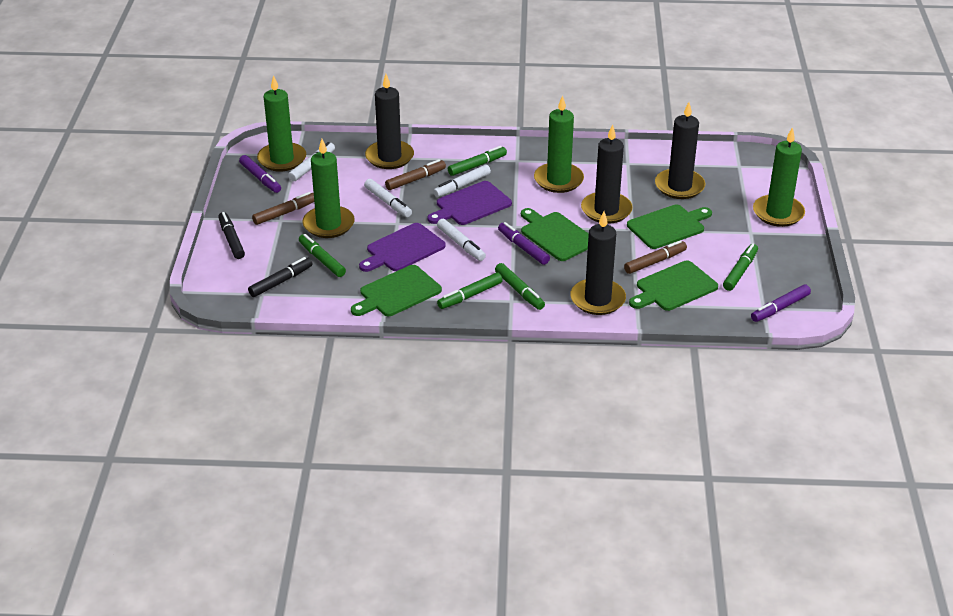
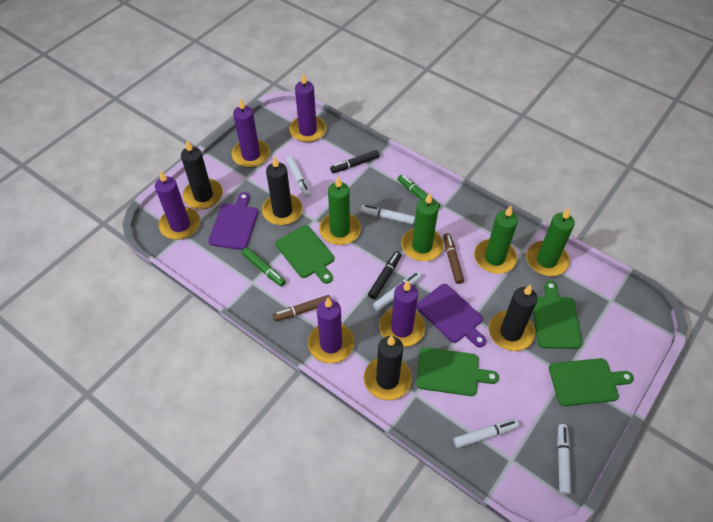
brown marker: [252,192,314,225] [385,159,446,190] [624,240,687,274] = 3 -> [272,295,331,321] [443,233,464,284] = 2
green marker: [299,234,346,277] [437,273,503,309] [448,146,507,176] [495,263,545,310] [723,243,758,291] = 5 -> [242,247,286,287] [398,175,440,208] = 2
purple candle: none = 0 -> [155,171,200,240] [232,98,270,168] [289,73,326,143] [308,298,354,363] [379,281,425,347] = 5
purple marker: [239,155,281,193] [498,222,550,265] [751,285,811,322] = 3 -> none = 0
white marker: [288,142,335,181] [364,179,412,217] [433,165,491,197] [437,219,486,261] = 4 -> [286,156,311,197] [361,205,415,225] [373,272,421,311] [453,419,519,448] [557,424,571,495] = 5

